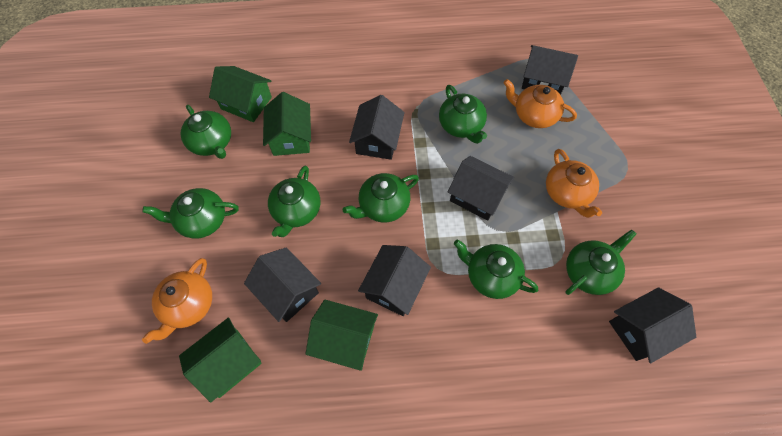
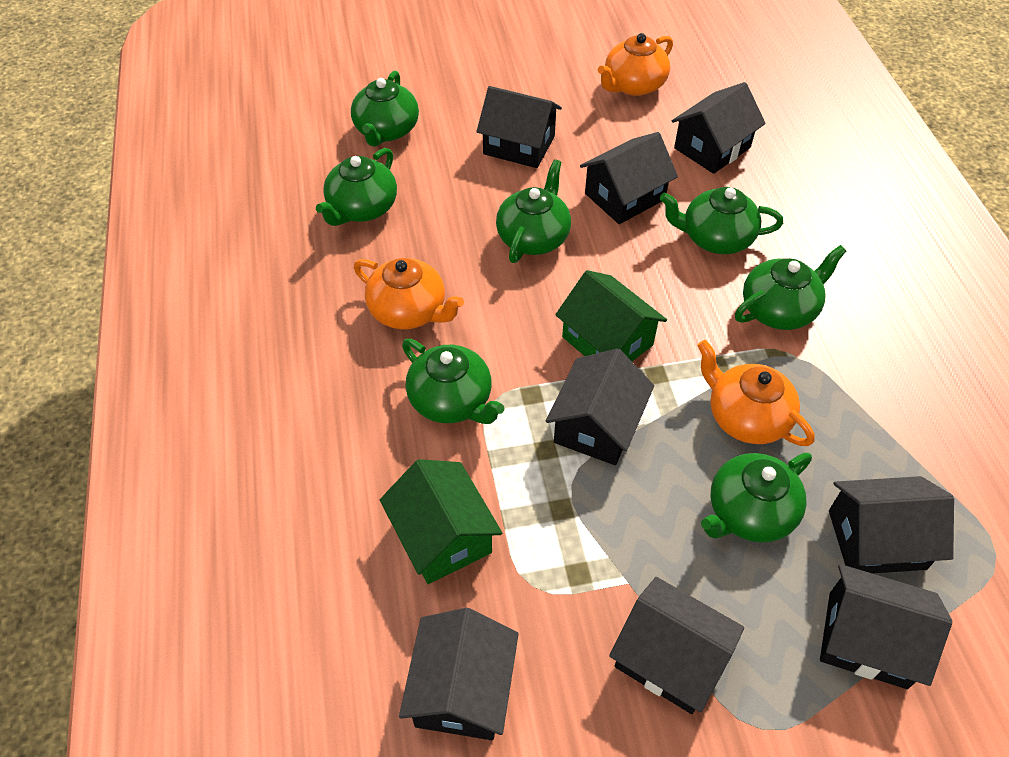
black house: [244,247,321,322] [349,95,405,160] [358,245,431,316] [448,156,514,221] [522,45,578,95] [609,287,696,363] = 6 -> [399,608,519,740] [477,86,562,168] [546,349,654,465] [580,132,678,224] [609,577,744,714] [672,82,766,174] [820,564,952,689] [829,476,954,574] = 8
green house: [179,317,262,403] [209,66,272,122] [263,92,311,156] [306,300,378,371] = 4 -> [380,459,502,584] [555,270,667,361] = 2

